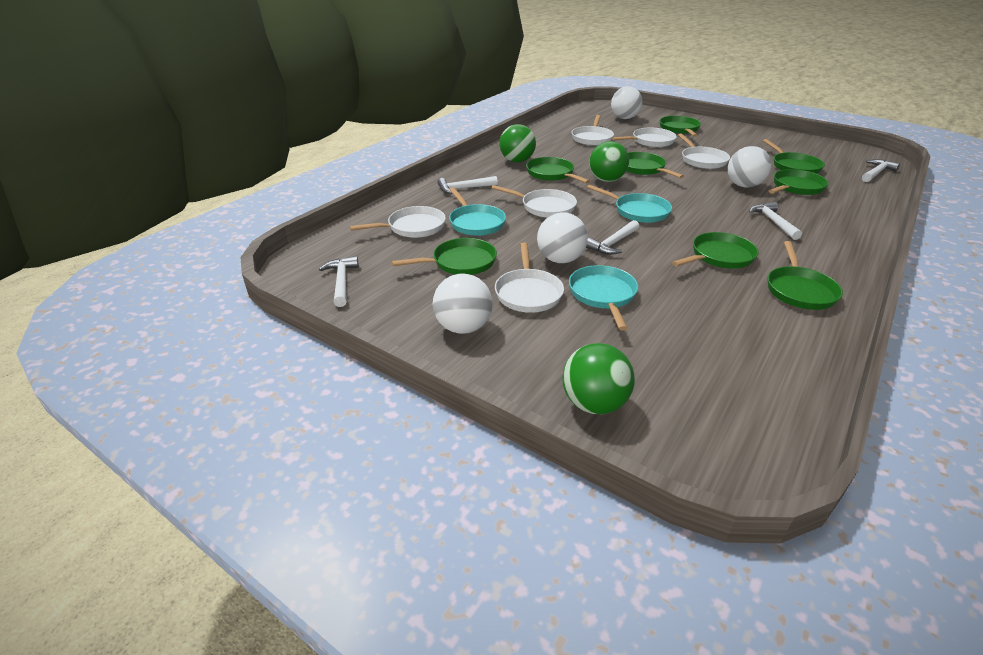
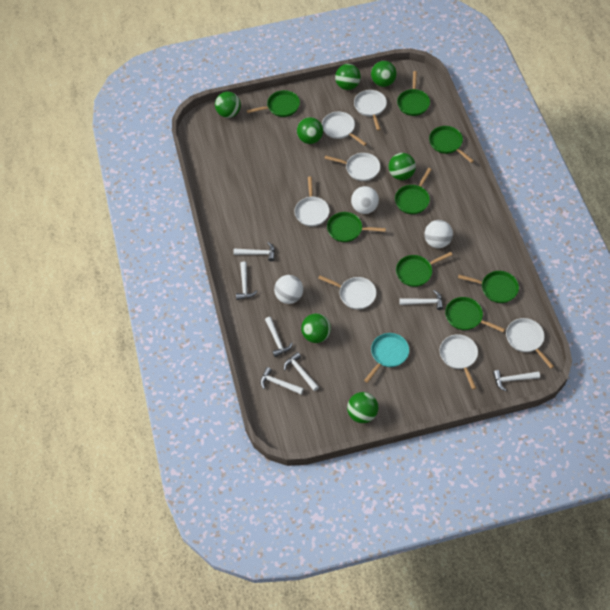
green ball: [500,124,536,162] [562,343,635,414] [589,141,629,182] = 3 -> [215,92,241,118] [297,117,323,144] [301,313,331,343] [335,64,361,90] [347,392,378,423] [371,61,397,87] [389,153,416,180] = 7
turquoise pan: [449,188,506,236] [569,265,638,330] [587,185,672,223] = 3 -> [364,333,409,383] = 1
white ball: [433,273,493,334] [537,212,588,263] [611,86,642,119] [728,146,771,188] = 4 -> [274,275,303,304] [351,186,379,214] [424,220,453,248] = 3
white hammer: [319,256,359,307] [437,176,498,194] [586,220,639,255] [749,202,802,240] [862,159,900,182] = 5 -> [233,242,275,261] [236,262,258,300] [260,367,304,394] [265,317,293,357] [284,352,319,391] [399,290,443,310] [493,370,540,391] = 7
white pan: [350,206,446,238] [491,185,577,218] [495,243,564,313] [571,115,614,146] [612,128,677,147] [678,134,730,169] = 6 -> [294,177,329,227] [318,275,377,309] [322,112,367,146] [324,153,380,181] [354,90,387,131] [440,334,478,390] [506,318,554,369] = 7

